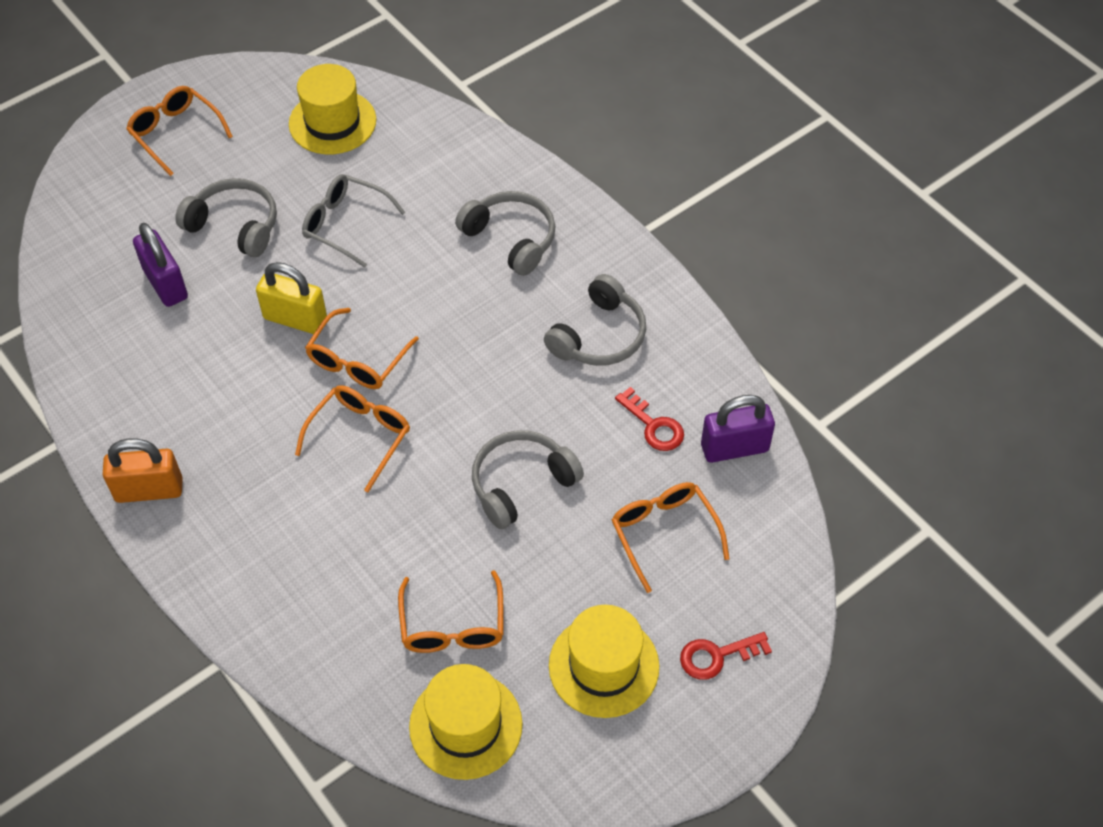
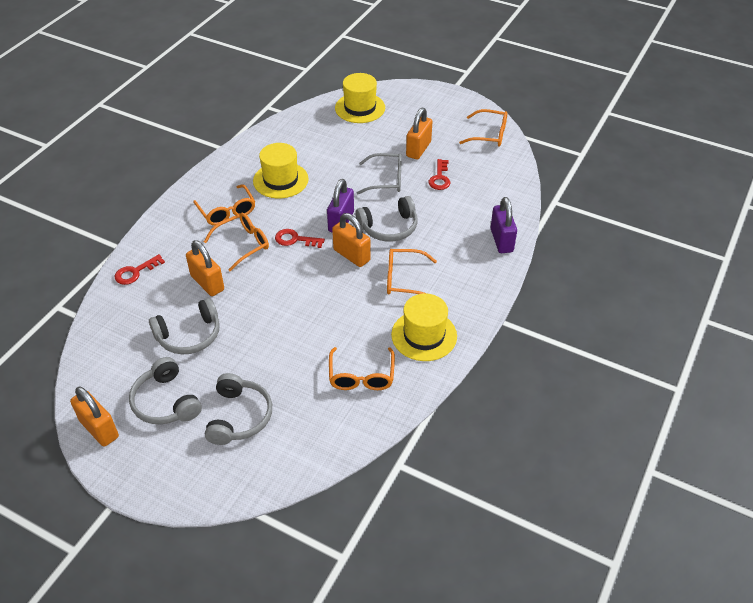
orange padlock: [103,438,183,503] = 1 -> [70,387,119,447] [186,240,224,296] [332,213,371,267] [406,108,433,159] = 4
red key: [615,387,684,451] [680,632,772,680] = 2 -> [115,254,165,285] [275,229,325,248] [429,159,450,190] = 3
yellow padlock: [256,262,327,334] = 1 -> none = 0

